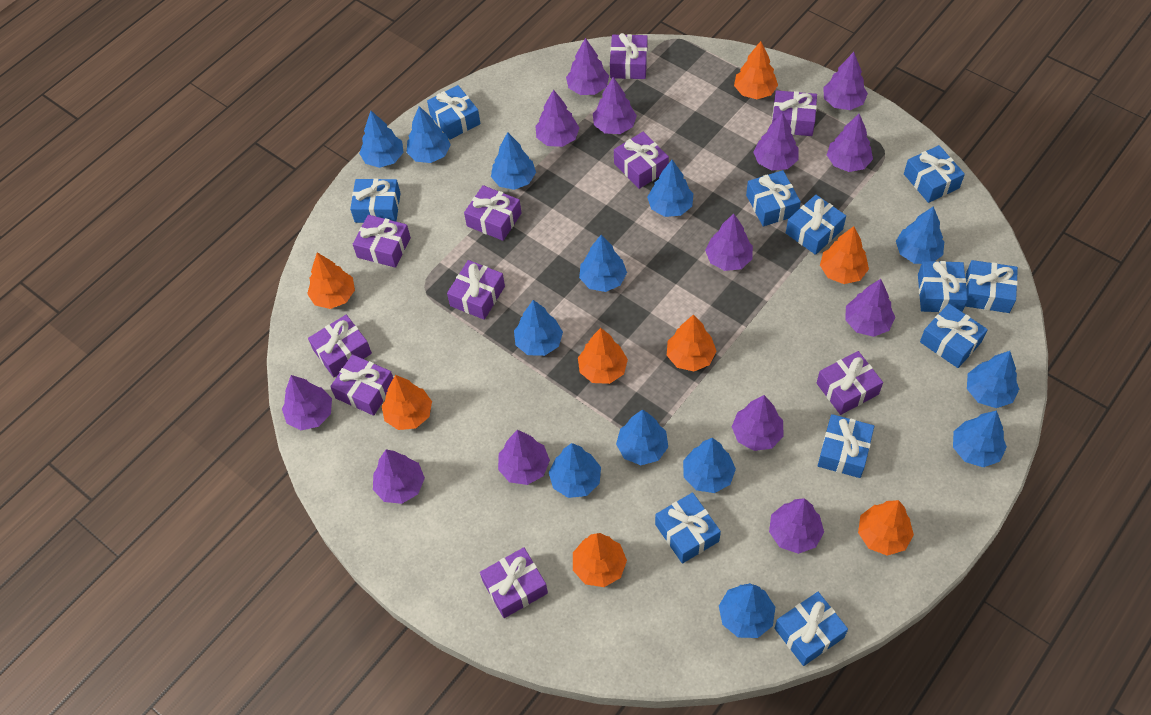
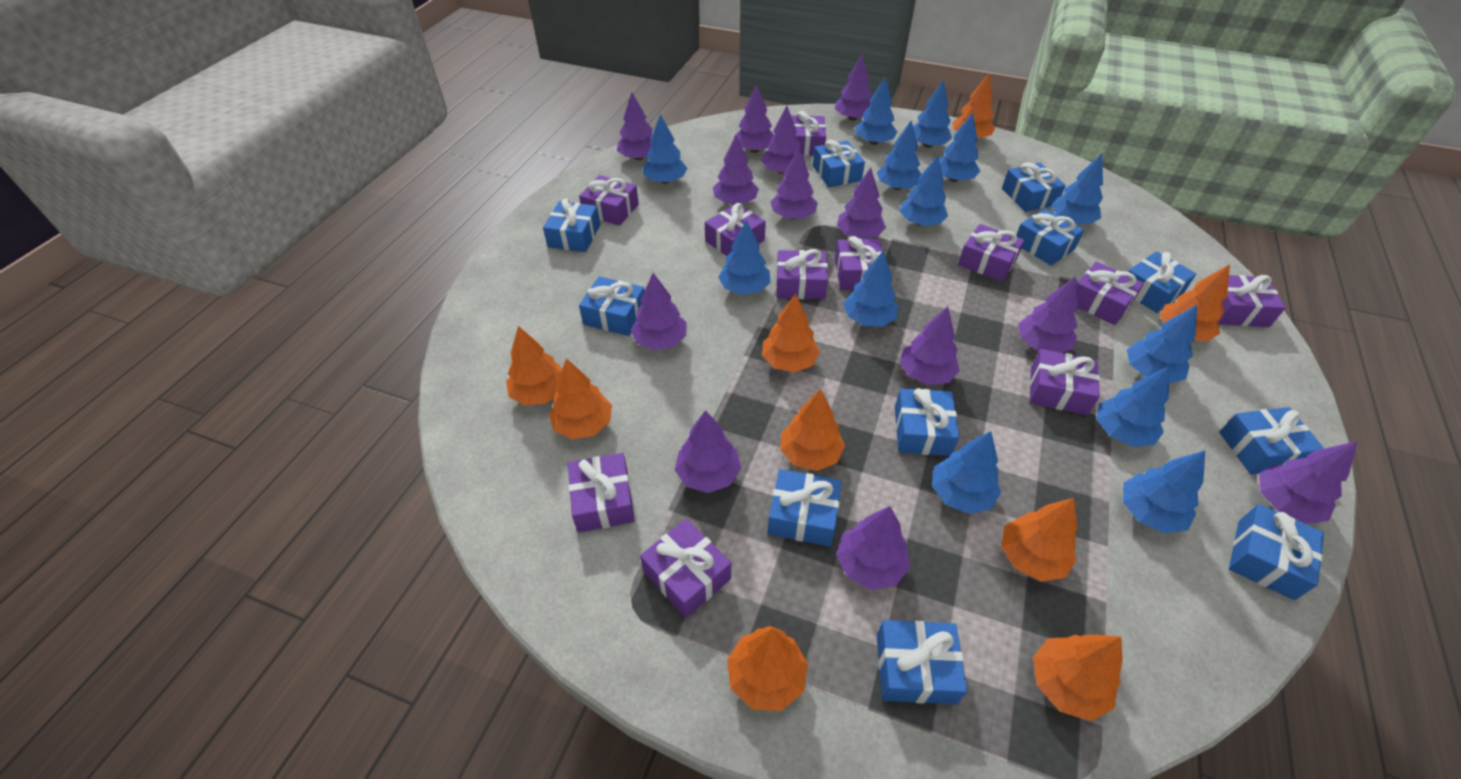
orange tree: [307,253,355,309] [382,375,432,430] [573,533,627,587] [578,328,628,384] [667,314,717,371] [734,41,778,99] [820,226,869,284] [858,500,914,556] = 8 -> [506,326,562,406] [549,358,612,439] [727,626,808,711] [762,294,820,372] [780,389,845,471] [953,73,995,138] [1001,498,1078,582] [1033,635,1123,721] [1160,264,1230,341] = 9
purple gift: [308,315,372,377] [330,354,393,416] [353,215,411,268] [447,260,505,320] [464,185,521,241] [480,547,548,618] [610,33,647,79] [614,132,669,189] [772,90,817,136] [817,351,883,415] = 10 -> [568,453,635,533] [579,175,639,226] [640,519,731,618] [705,203,766,256] [776,249,828,300] [791,111,826,156] [835,236,882,290] [958,224,1024,282] [1030,349,1100,415] [1076,262,1144,325] [1218,275,1286,327] = 11

